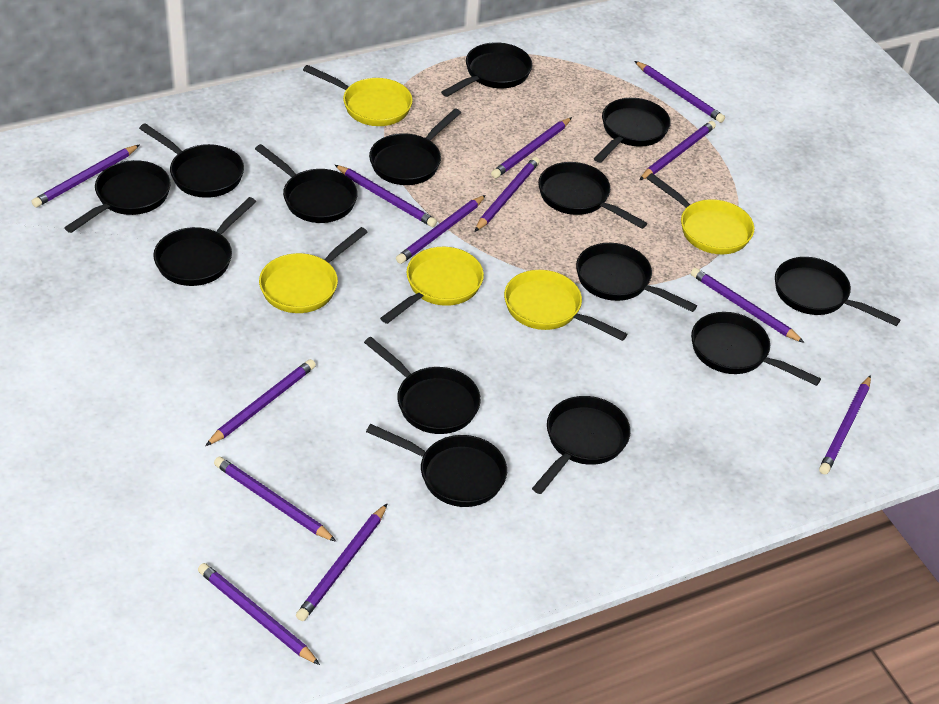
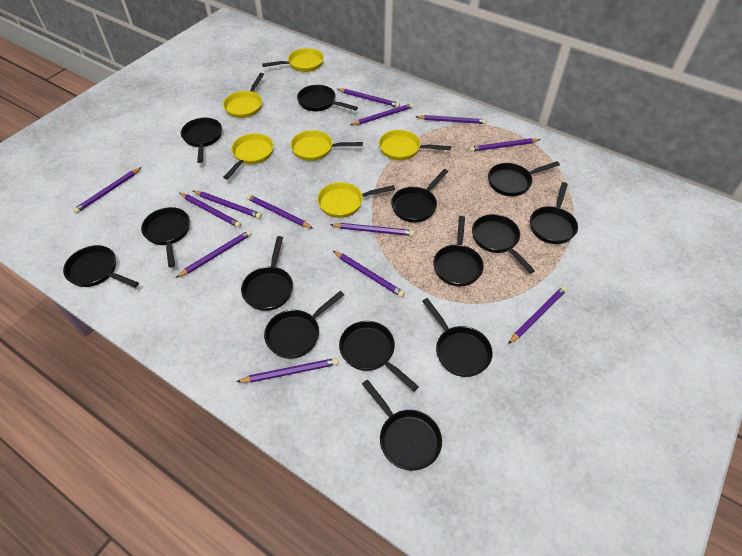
yellow pan: [259,227,368,313] [303,65,413,126] [380,247,484,324] [504,270,627,341] [647,173,754,254] = 5 -> [223,73,264,118] [223,133,274,180] [262,48,324,72] [291,130,363,161] [317,182,395,218] [379,130,451,160] = 6

